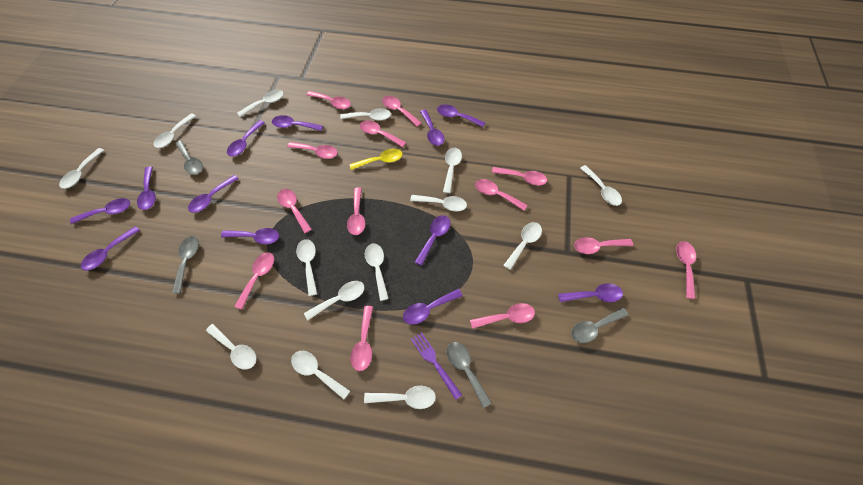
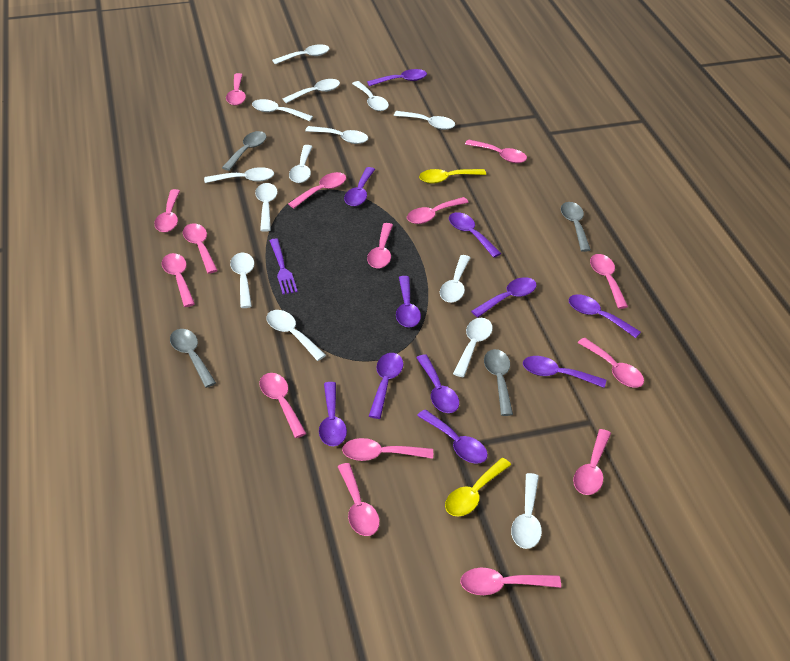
pink spoon: [234,252,274,309] [277,189,312,233] [287,142,338,159] [307,91,351,109] [347,187,365,235] [351,306,373,371] [360,120,406,148] [382,96,421,127] [470,303,535,329] [475,179,527,211] [492,167,547,186] [574,237,633,254] [676,241,696,299] = 13 -> [154,189,180,232] [161,253,195,307] [183,223,218,274] [226,73,246,106] [260,373,307,438] [288,172,346,208] [338,463,380,536] [342,438,433,461] [367,223,393,268] [407,197,469,224] [460,568,561,595] [465,140,527,163] [573,429,611,495] [578,338,644,387] [590,254,628,309] = 15
purple spoon: [70,198,130,224] [81,226,140,271] [137,166,156,210] [188,175,239,213] [221,228,279,244] [227,120,265,156] [272,115,323,131] [403,289,463,325] [415,215,450,266] [420,110,444,146] [437,104,485,127] [558,283,623,302] = 12 -> [319,382,347,446] [344,167,375,206] [367,69,427,86] [369,353,403,419] [396,276,421,328] [416,354,459,413] [417,409,488,464] [449,212,501,258] [471,277,537,317] [523,356,606,388] [569,294,641,338] = 11
yellow spoon: [349,149,403,170] = 1 -> [419,169,486,184] [445,458,511,516] = 2

